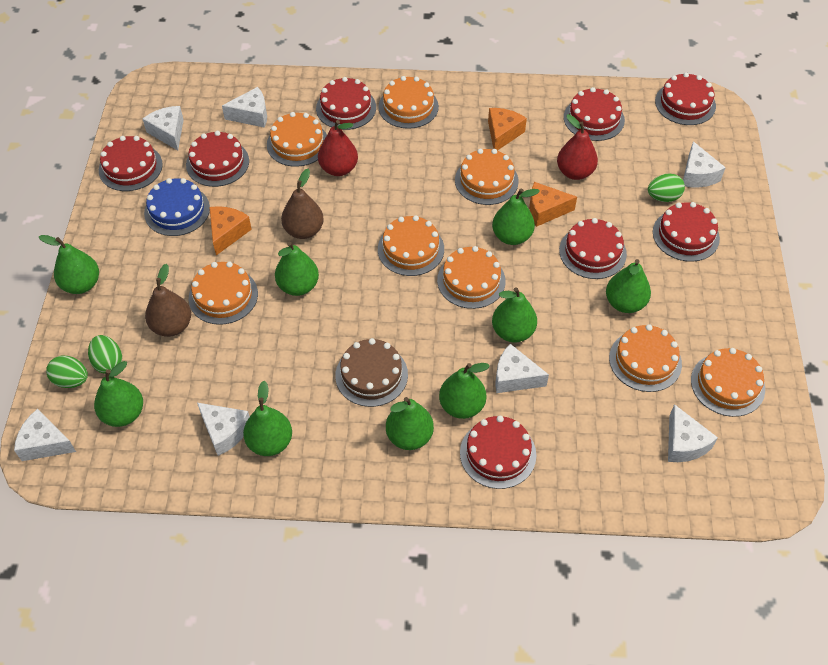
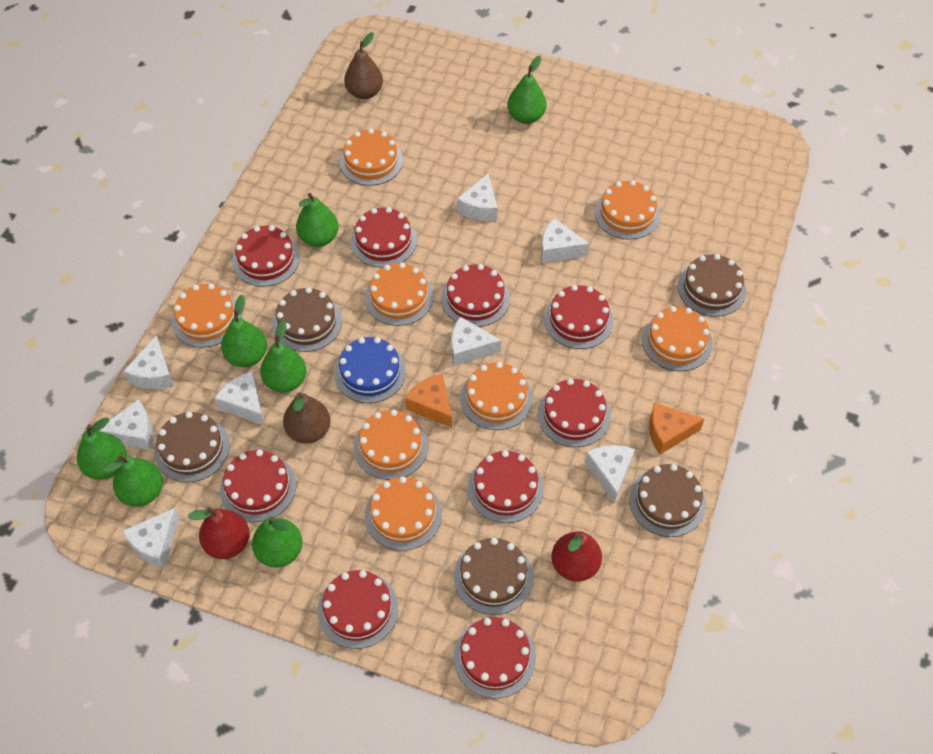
brown cake: [335,338,408,407] = 1 -> [154,412,230,482] [272,287,342,352] [454,538,533,615] [629,464,706,537] [677,254,746,317] = 5
green egg: [46,356,88,388] [88,335,122,374] [648,173,685,202] = 3 -> none = 0
green pear: [39,235,99,294] [94,361,143,427] [243,381,292,456] [275,242,319,296] [386,397,434,450] [439,363,490,419] [492,189,540,245] [492,287,537,343] [606,259,651,313] = 9 -> [77,417,126,480] [103,455,163,507] [221,295,267,367] [252,516,303,568] [260,320,307,392] [296,193,339,247] [507,56,547,124] = 7
orange cheese: [209,206,252,255] [488,108,527,150] [529,182,577,227] = 3 -> [405,373,452,428] [649,402,704,454] = 2
red cake: [99,136,163,191] [186,131,249,187] [316,77,376,130] [460,416,536,489] [559,218,627,279] [564,87,625,141] [653,202,720,262] [655,72,716,125] = 8 -> [220,450,296,522] [232,225,300,287] [318,570,398,649] [350,207,417,267] [441,264,510,327] [454,617,536,698] [468,450,544,523] [537,378,611,447] [544,285,614,349] = 9
white cheese: [14,409,76,461] [143,106,184,150] [197,403,250,456] [222,87,267,128] [495,344,549,393] [668,404,718,462] [683,141,726,188] = 7 -> [99,400,153,450] [122,508,180,568] [123,336,174,389] [215,371,264,425] [451,317,501,366] [457,174,498,221] [541,218,589,263] [585,445,635,504] = 8

